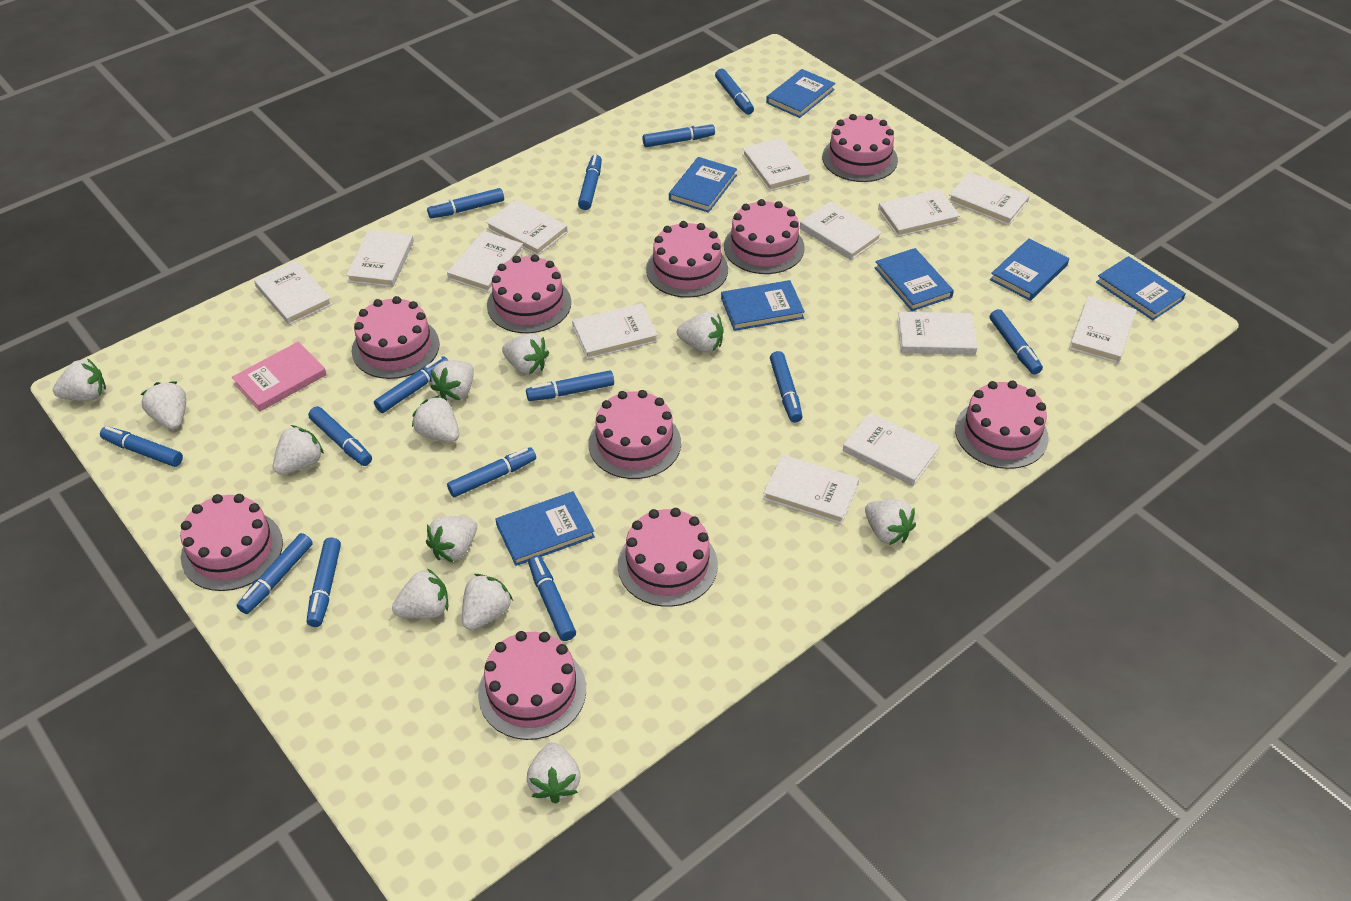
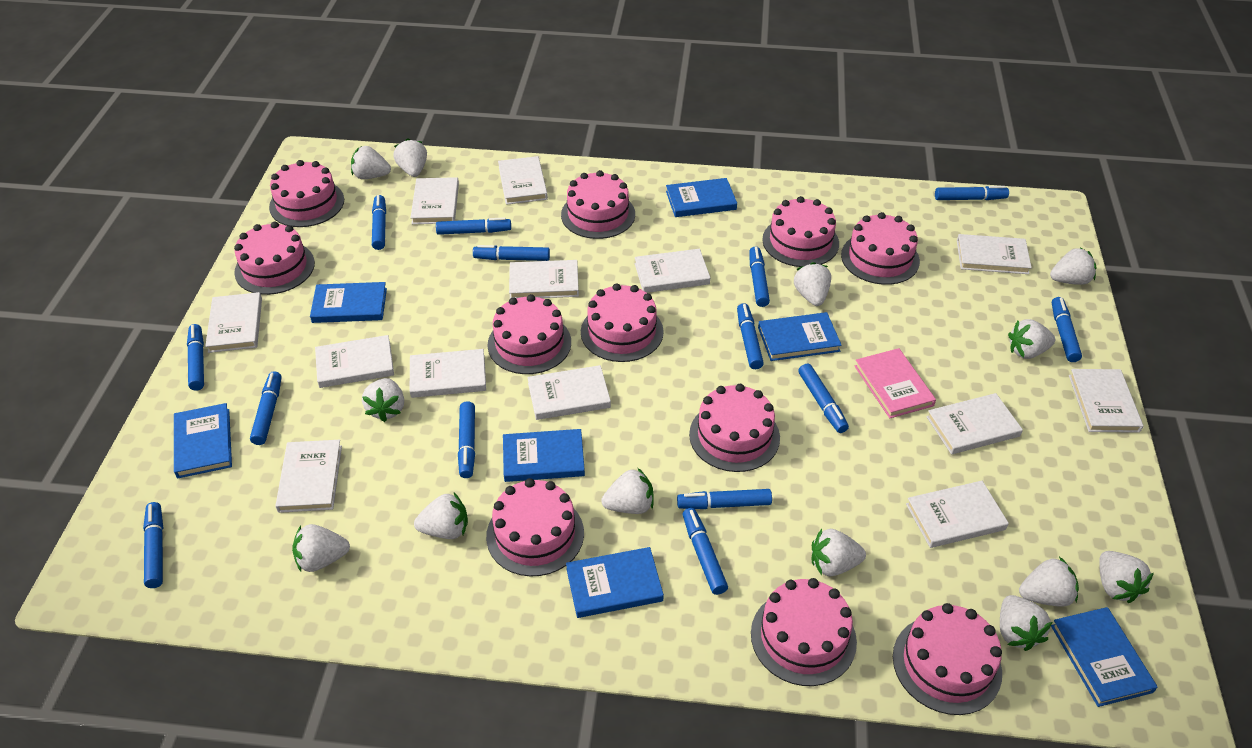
pink cake: [180,494,283,591] [352,296,439,379] [478,631,586,740] [487,255,571,333] [589,390,681,479] [618,508,718,607] [646,221,728,298] [724,199,805,274] [822,114,898,182] [955,381,1049,469] = 10 -> [234,221,315,295] [269,160,344,227] [486,478,584,576] [488,294,571,374] [561,170,635,239] [581,283,664,362] [689,384,780,472] [751,578,857,686] [762,196,839,267] [841,212,920,285] [893,603,1002,715] = 11
white strawberry: [53,358,106,401] [140,381,186,430] [273,425,324,474] [392,568,448,618] [412,395,459,442] [426,516,477,563] [431,360,474,401] [462,574,513,630] [502,333,549,375] [527,742,580,804] [677,312,724,353] [865,499,916,545] = 12 -> [292,524,350,572] [351,146,391,179] [362,378,404,422] [394,138,427,177] [414,493,468,539] [601,468,654,514] [794,262,831,306] [812,529,866,576] [1000,595,1052,651] [1008,319,1055,359] [1019,557,1079,607] [1050,248,1097,285] [1099,551,1154,603] = 13

